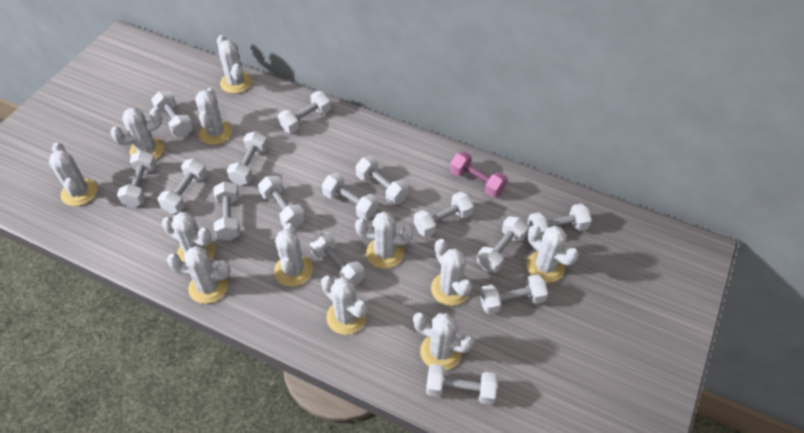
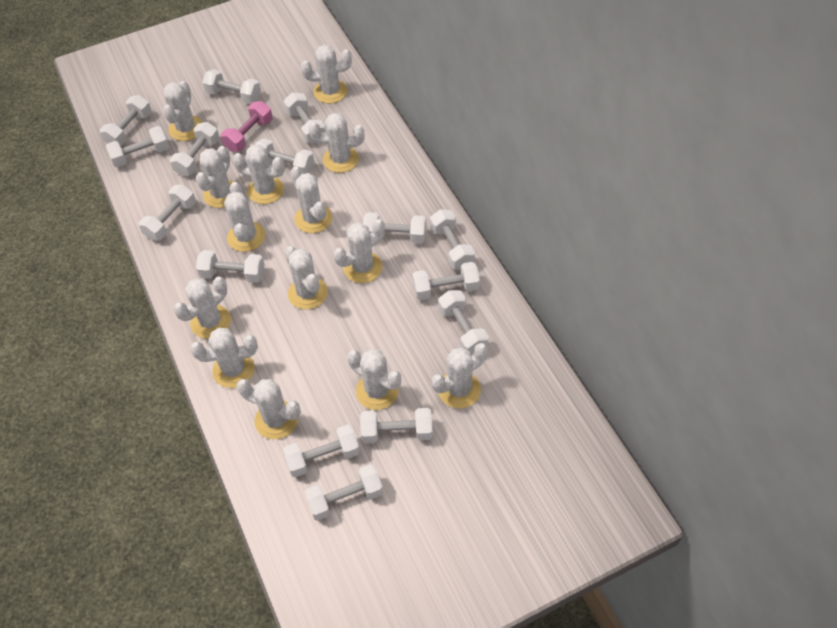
white cactus: [49,143,97,206] [110,108,164,160] [162,212,215,262] [167,246,231,304] [195,88,232,145] [217,35,252,94] [274,223,313,286] [321,276,367,335] [355,211,413,269] [413,312,474,370] [431,239,472,306] [526,225,579,283] = 12 -> [163,81,203,141] [173,276,231,339] [190,328,258,388] [196,146,234,208] [224,182,265,252] [233,144,285,204] [237,379,301,439] [285,246,328,309] [290,166,332,233] [301,45,352,103] [309,113,365,173] [333,219,385,283] [347,349,401,410] [432,343,488,409] = 14

